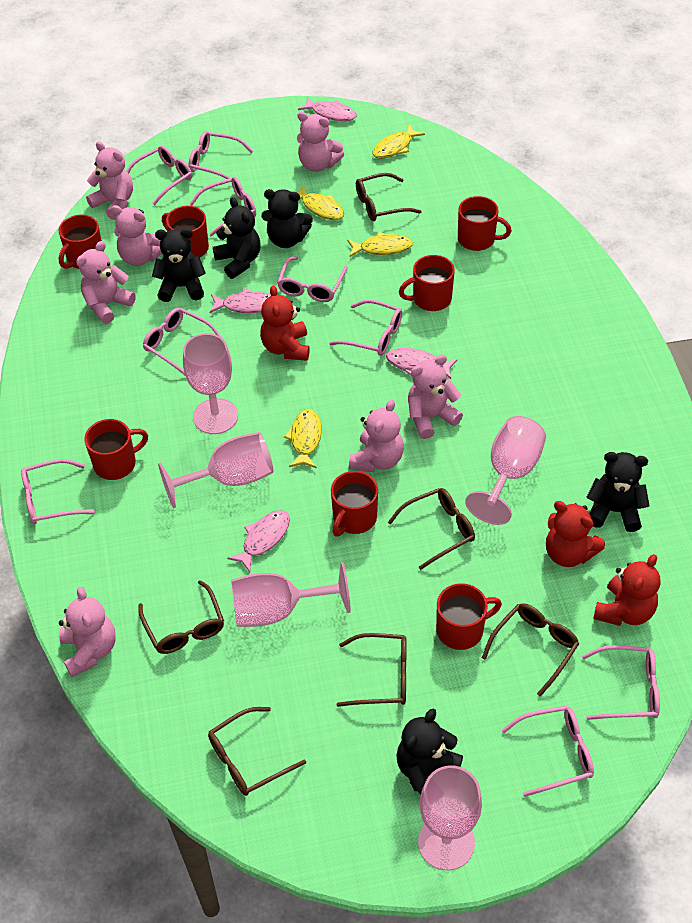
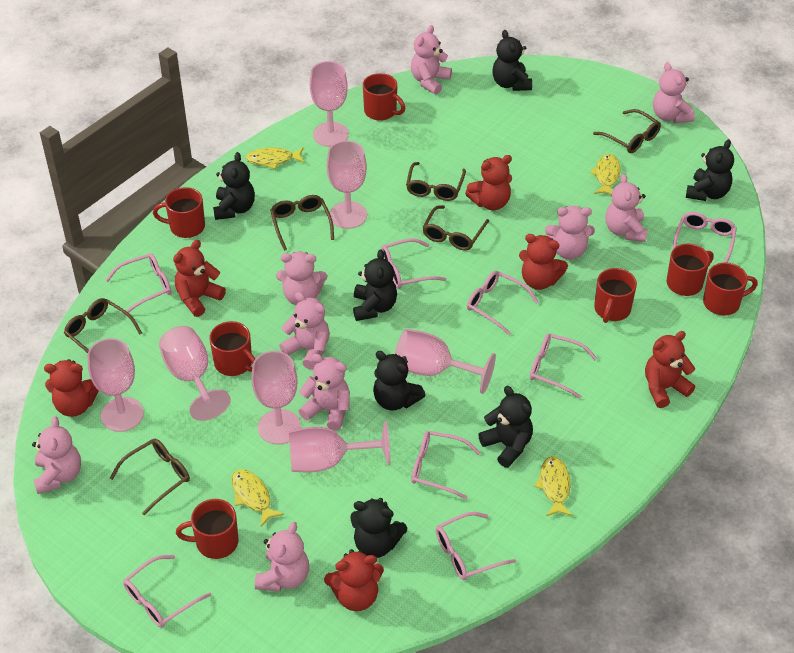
black teddy bear: [152,228,206,302] [213,197,261,279] [262,189,313,248] [396,709,463,795] [586,452,649,532] = 5 -> [213,152,255,220] [350,498,407,558] [353,249,397,321] [373,351,426,411] [478,386,533,468] [492,30,532,91] [686,139,734,201] = 7
pink fish: [210,288,271,313] [227,510,290,572] [298,96,357,121] [386,348,457,379] = 4 -> none = 0
pink glasses: [21,459,95,525] [127,145,192,205] [143,308,222,375] [189,131,253,182] [190,177,256,236] [277,256,348,302] [329,299,402,356] [501,705,594,797] [582,645,660,720] = 9 -> [106,253,171,315] [123,555,211,627] [381,238,446,289] [411,431,481,499] [436,512,516,580] [467,271,539,335] [530,334,597,399] [673,212,737,263] = 8
pink goblet: [158,432,273,508] [183,333,238,434] [231,562,351,627] [418,766,482,870] [465,416,546,525] = 5 -> [87,338,144,432] [159,326,231,421] [251,351,301,445] [289,421,391,473] [310,61,349,147] [327,141,367,229] [395,329,496,394] = 7
pink teddy bear: [59,587,116,677] [76,241,136,324] [86,141,133,220] [111,205,162,266] [297,112,344,172] [349,399,404,472] [408,355,463,439] = 7 -> [32,416,81,494] [255,522,309,592] [276,251,327,305] [279,292,330,370] [299,354,350,431] [411,25,452,95] [545,206,595,260] [606,174,648,242] [653,62,695,123] = 9
red teddy bear: [260,285,310,361] [546,501,605,567] [593,554,660,626] = 3 -> [44,359,99,417] [173,240,226,317] [324,549,384,611] [465,155,512,210] [519,234,568,290] [645,331,695,408] = 6

